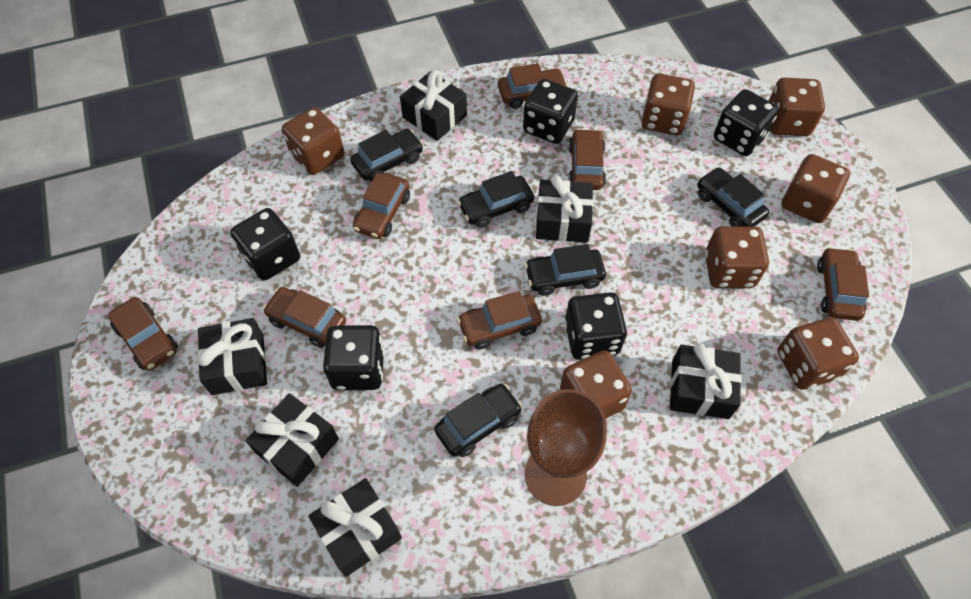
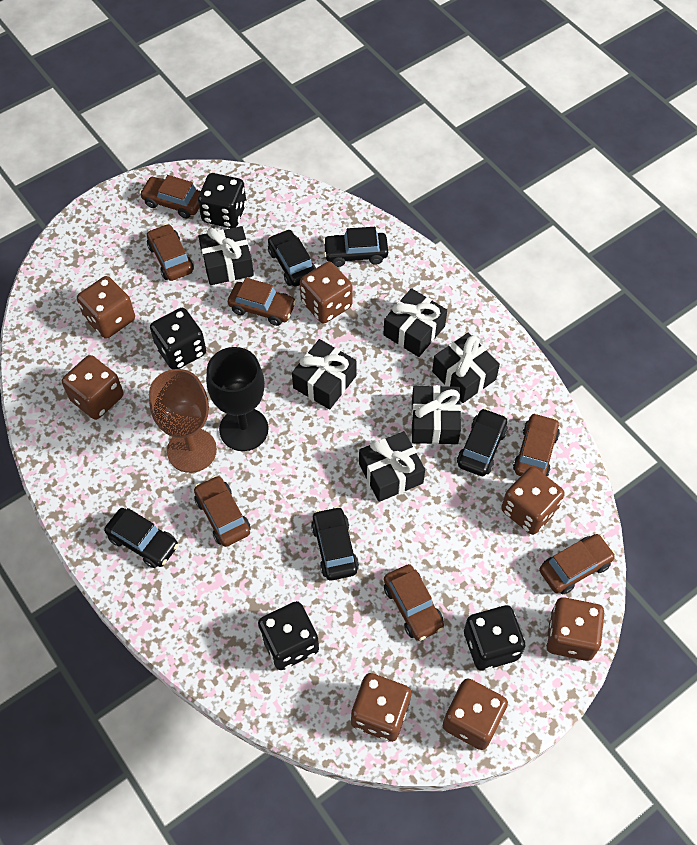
black dice: [230,208,300,281] [323,325,384,390] [523,79,578,144] [565,292,627,360] [714,89,779,156] = 5 -> [150,308,206,369] [198,173,246,228] [258,601,319,670] [464,605,525,671] = 4
black goblet: none = 0 -> [206,347,268,451] = 1

